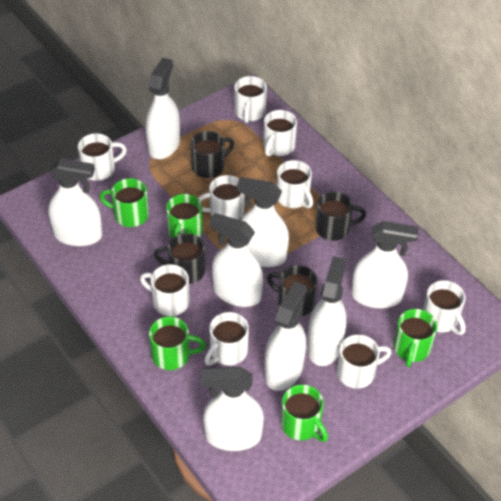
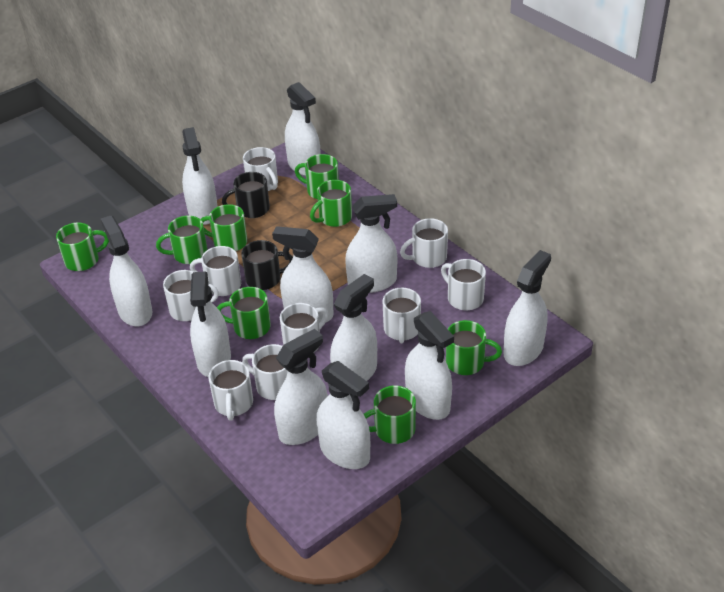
black mug: [154,233,205,284] [190,131,234,178] [267,265,318,317] [315,191,366,241] = 4 -> [222,172,270,218] [241,240,293,290] = 2
green mug: [100,178,149,227] [149,316,206,370] [166,194,203,238] [281,384,328,442] [393,309,437,367] = 5 -> [56,222,109,271] [156,216,207,264] [201,204,247,251] [217,287,271,339] [295,154,339,199] [310,180,352,227] [364,385,416,444] [446,320,502,375] = 8
white spray bottle: [48,158,102,246] [146,58,180,159] [201,367,264,451] [209,213,263,307] [237,177,289,267] [264,282,307,391] [307,256,347,366] [351,221,418,308] = 8 -> [101,215,152,326] [182,127,218,225] [190,271,231,377] [272,226,334,323] [274,329,328,445] [285,82,321,176] [317,361,370,469] [330,274,377,381] [345,194,397,293] [405,311,454,420] [504,250,551,366] = 11

